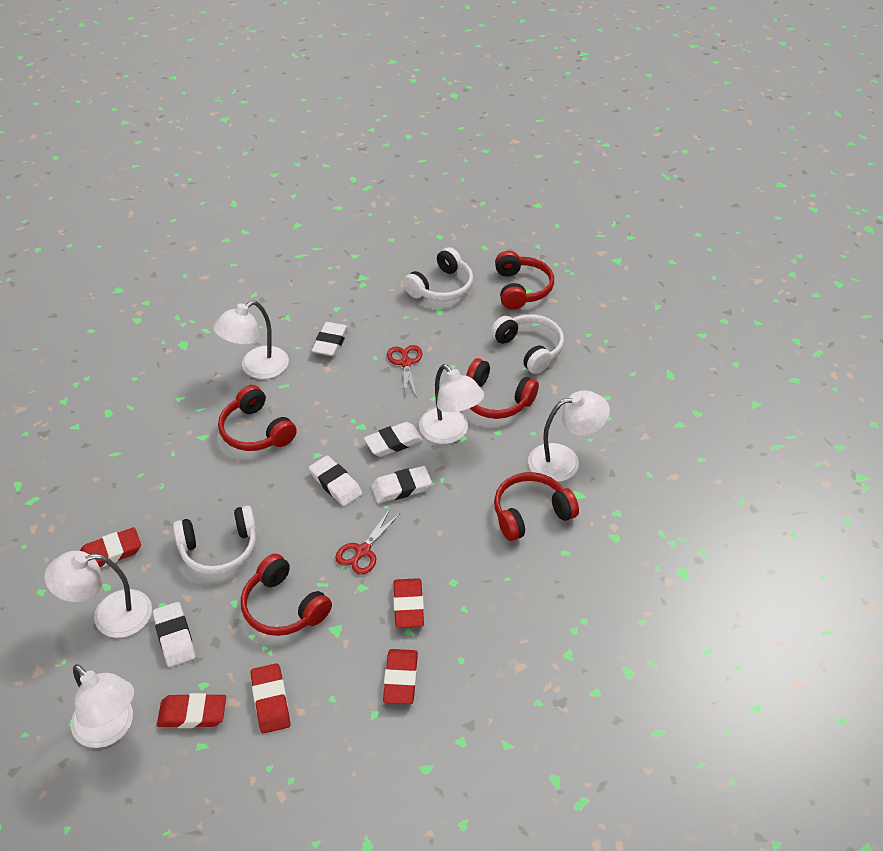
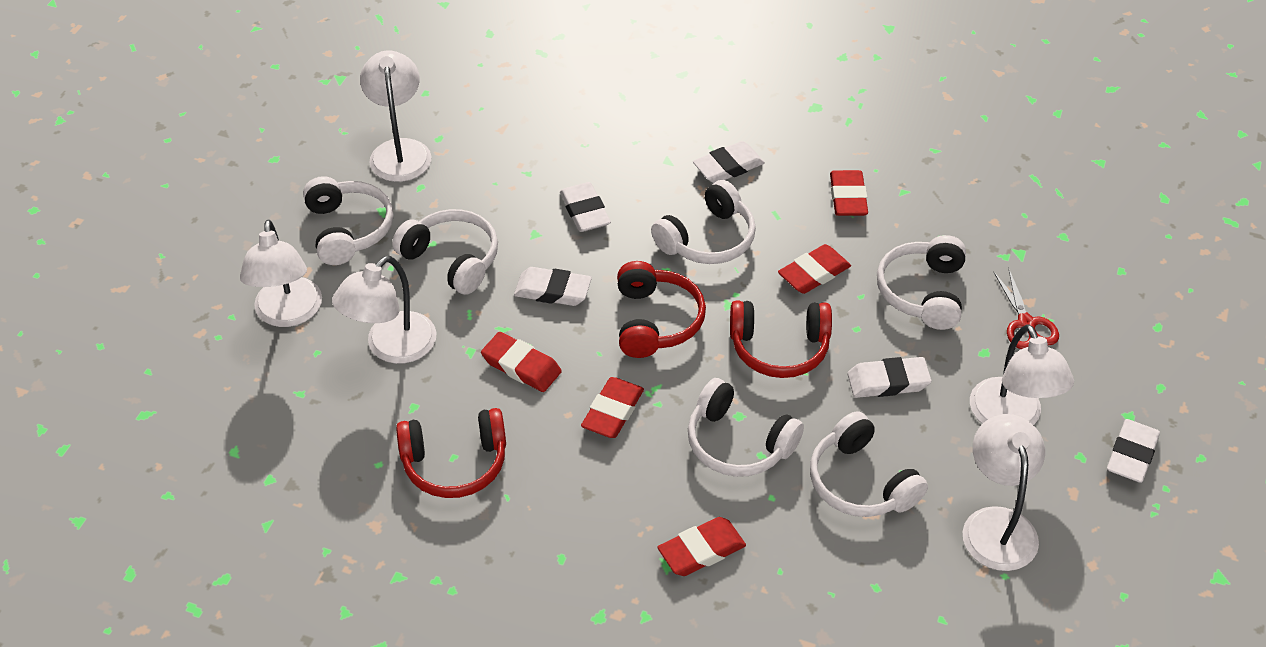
red headphones: [218,385,297,451] [241,553,332,636] [466,358,539,419] [494,472,579,541] [495,251,554,310] = 5 -> [396,408,506,498] [617,261,706,358] [730,300,832,378] = 3
red scissors: [335,509,400,575] [387,345,423,398] = 2 -> [993,268,1059,349] = 1
white headphones: [173,505,257,575] [403,247,473,301] [491,314,564,374] = 3 -> [303,176,394,265] [392,209,498,295] [651,180,756,264] [688,378,804,477] [810,411,928,517] [877,235,966,330] = 6

